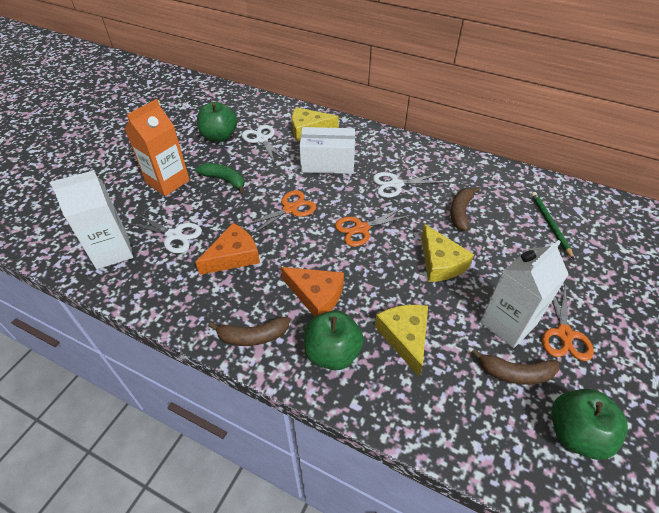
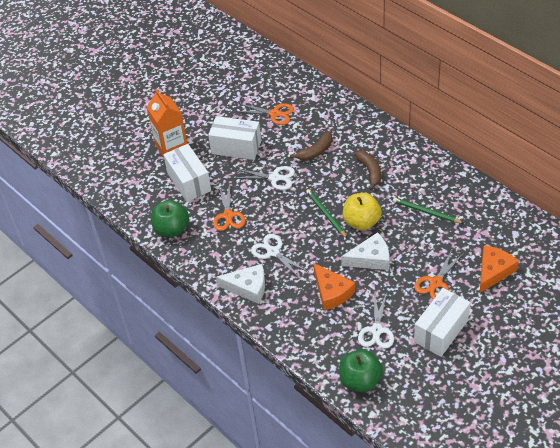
brown banana: [209,317,290,346] [450,187,480,231] [471,349,559,385] = 3 -> [290,131,332,161] [354,151,381,190] = 2
green apple: [197,102,237,142] [304,311,364,370] [552,389,628,460] = 3 -> [151,200,189,237] [339,349,383,392] = 2
green banana: [196,163,244,194] = 1 -> none = 0
green pencil: [531,192,574,260] = 1 -> [306,189,348,239] [393,197,463,223] = 2
white box: [299,127,355,174] = 1 -> [163,144,211,202] [208,116,261,160] [414,288,471,357] = 3
white carton: [50,170,133,269] [480,240,569,348] = 2 -> none = 0
white cheese: none = 0 -> [216,264,265,304] [341,232,389,270] = 2
yellow apple: none = 0 -> [343,193,382,230] = 1
yellow cheese: [292,107,339,141] [375,305,428,377] [421,224,474,282] = 3 -> none = 0

